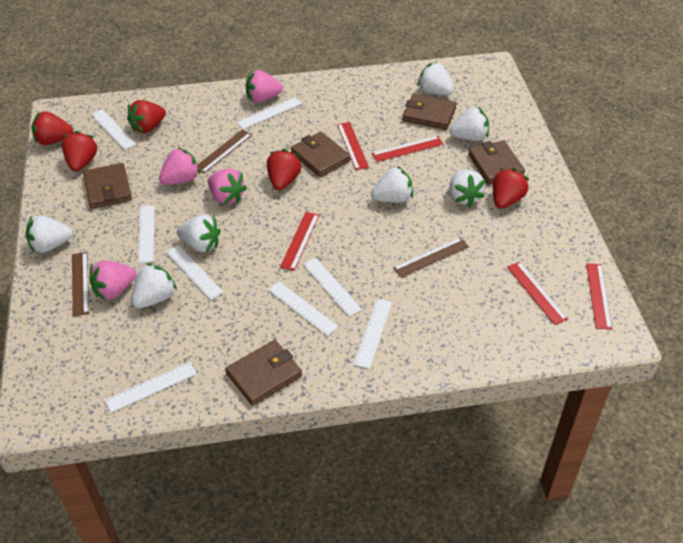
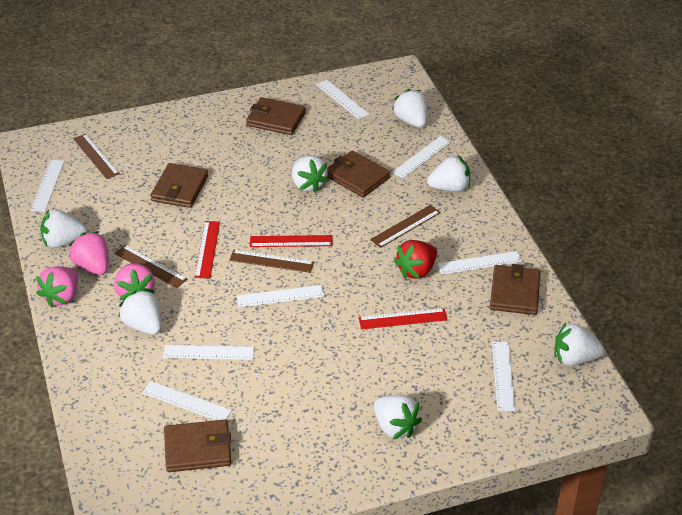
brown ruler: [72,252,89,316] [198,130,252,173] [393,237,469,278] = 3 -> [73,134,120,179] [115,245,187,288] [229,250,314,273] [370,205,441,248] = 4
pink strawberry: [90,261,136,301] [159,147,200,185] [208,169,247,204] [246,70,283,103] = 4 -> [36,266,78,307] [68,231,108,275] [114,263,155,300] = 3
red ruler: [280,212,319,271] [337,122,369,170] [372,136,443,162] [507,262,568,325] [586,264,612,329] = 5 -> [195,221,220,278] [250,235,333,247] [358,308,448,329] = 3
red strawberry: [31,111,74,145] [62,131,98,172] [127,100,166,133] [267,149,302,190] [493,169,529,209] = 5 -> [394,240,437,279] = 1

